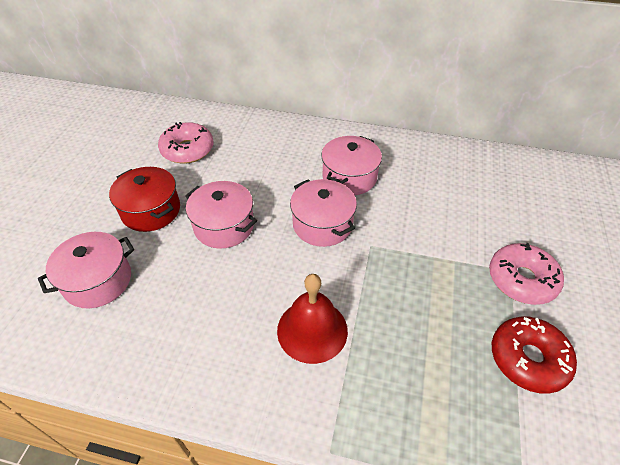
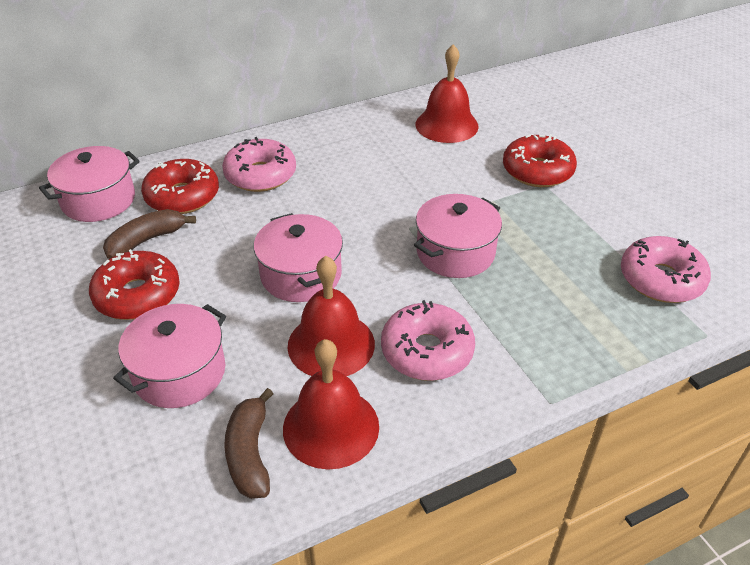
brown banana: none = 0 -> [103,209,196,259] [224,388,273,499] = 2
pink donut: [158,122,214,164] [489,243,564,305] = 2 -> [222,137,296,192] [381,300,475,381] [621,236,711,303] = 3
red bell: [277,274,348,364] = 1 -> [283,339,379,470] [287,256,375,376] [416,44,479,143] = 3
red donut: [492,316,577,394] = 1 -> [89,249,180,320] [141,159,219,214] [503,134,577,187] = 3
red pot: [109,167,180,232] = 1 -> none = 0

